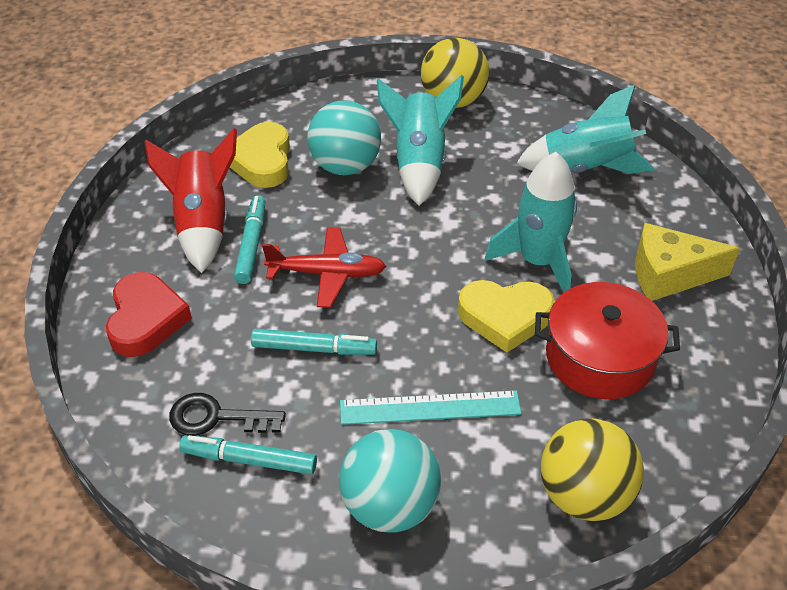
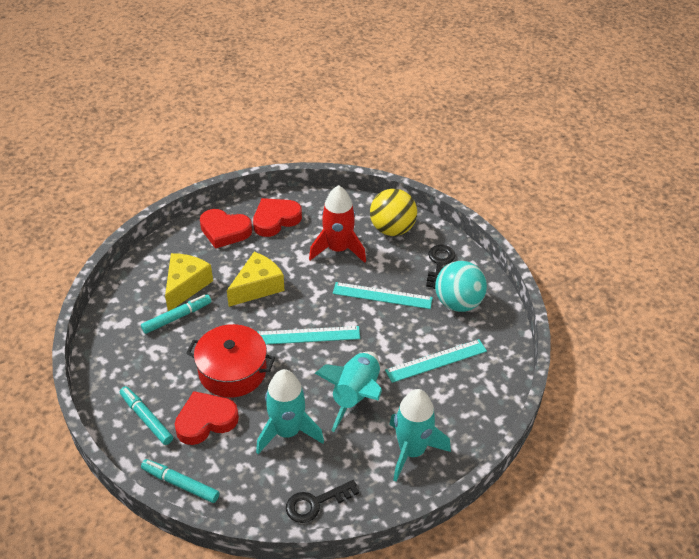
black key: [169,393,286,436] = 1 -> [286,480,359,523] [426,245,455,289] = 2
red heart: [106,272,192,357] = 1 -> [175,391,239,445] [200,209,252,249] [253,198,302,237] = 3
red plane: [262,227,386,308] = 1 -> none = 0
turquoise ball: [307,100,381,175] [339,429,441,533] = 2 -> [435,261,487,312] = 1
turquoise ruler: [340,390,522,425] = 1 -> [258,326,360,344] [333,282,433,309] [385,339,487,383] = 3
yellow ball: [421,38,489,108] [541,419,644,521] = 2 -> [370,189,417,236] = 1
yellow cheese: [635,223,740,301] = 1 -> [165,253,213,311] [227,252,284,307] = 2
yellow heart: [230,122,290,188] [458,280,555,353] = 2 -> none = 0

